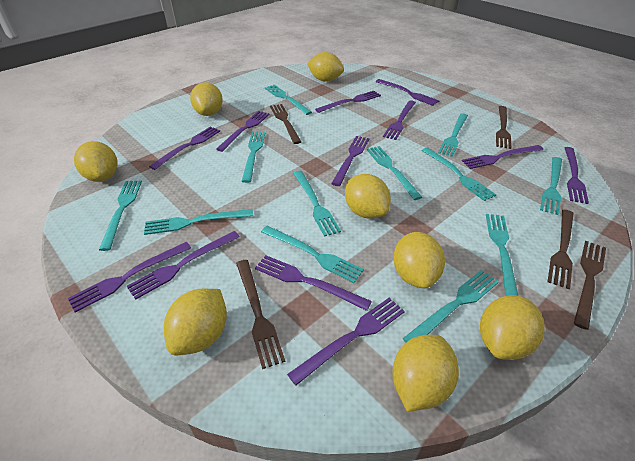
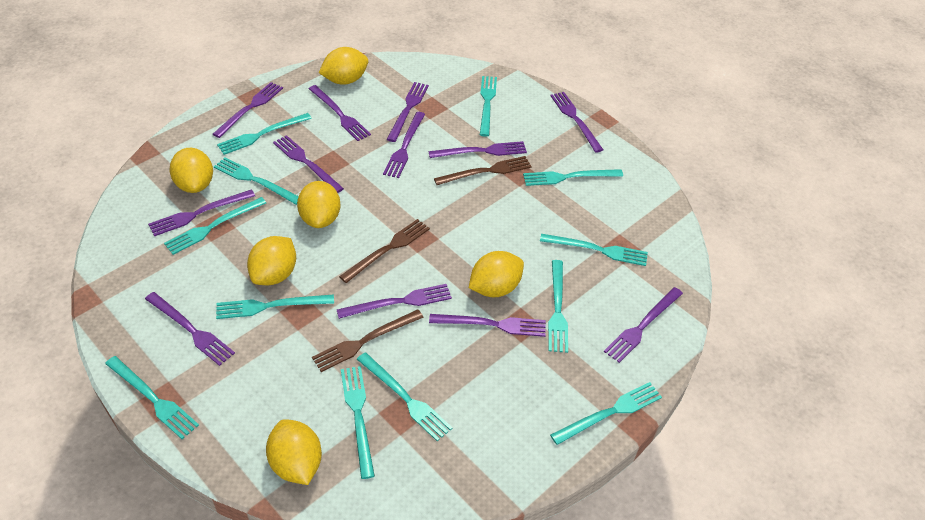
brown fork: [236,260,286,369] [270,104,301,144] [496,106,512,149] [547,210,574,289] [574,241,606,330] = 5 -> [312,309,424,372] [339,219,430,283] [434,156,532,185] = 3
yellow lemon: [74,141,118,182] [164,289,227,355] [190,82,223,116] [307,52,344,82] [345,174,391,219] [392,335,459,412] [393,232,445,288] [480,295,545,360] = 8 -> [169,148,213,193] [247,236,296,285] [266,419,322,485] [297,181,341,228] [319,47,368,85] [469,251,524,297] = 6

